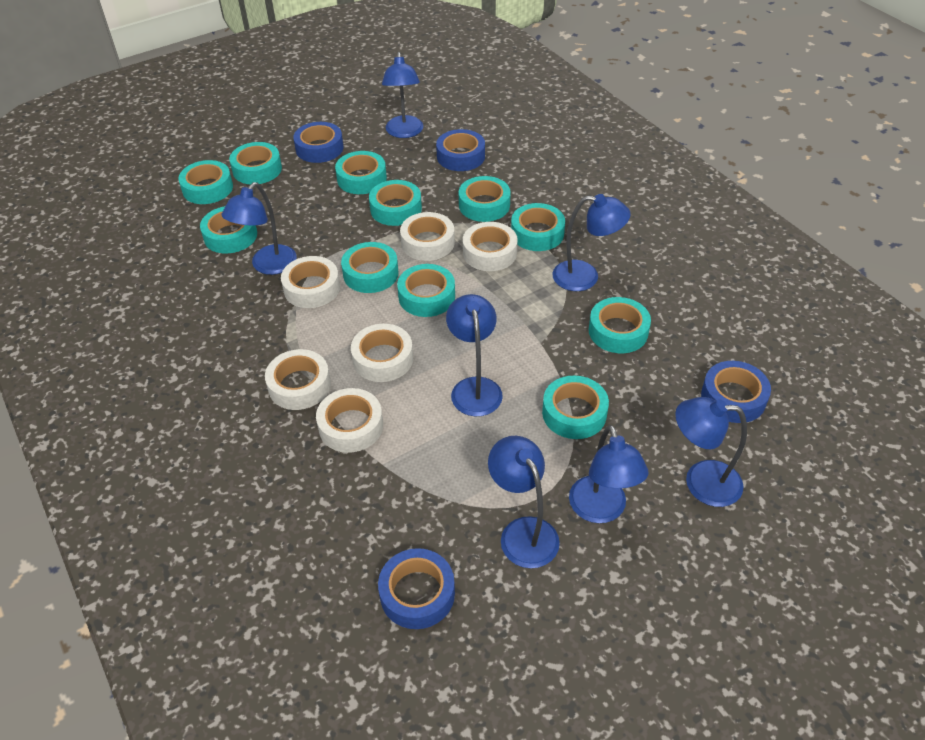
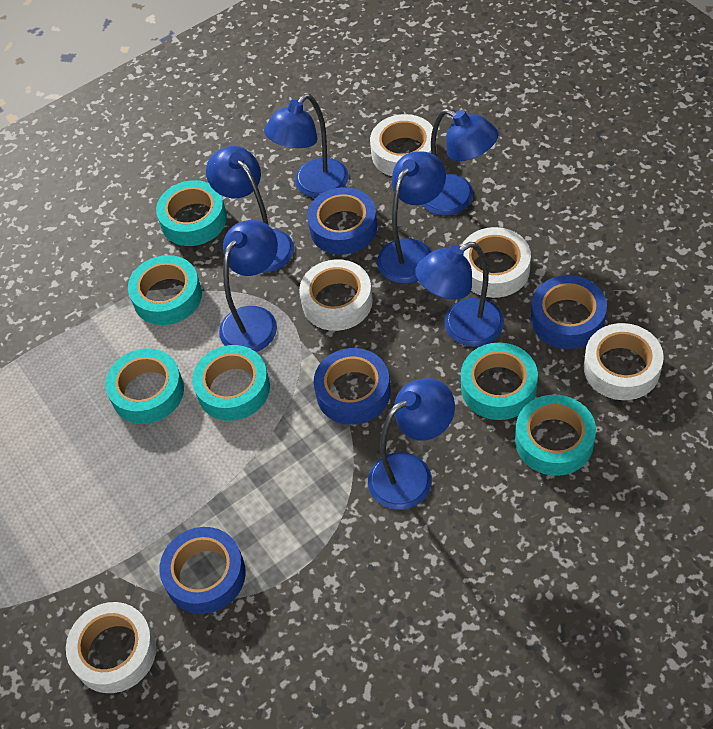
turquoise tape: [178,160,233,204] [200,206,257,254] [229,142,282,185] [335,151,387,194] [341,242,399,293] [369,180,422,226] [397,264,455,317] [459,176,511,222] [511,203,565,251] [542,376,609,439] [589,297,651,353] = 11 -> [105,348,184,424] [128,255,202,325] [156,180,227,246] [192,345,270,421] [461,343,538,420] [515,395,596,476] = 6
white tape: [265,349,331,410] [281,256,340,308] [316,388,383,453] [351,324,413,382] [400,212,455,261] [463,222,518,271] = 6 -> [66,602,156,693] [299,259,373,331] [370,114,437,176] [461,227,531,298] [584,323,664,400] = 5

